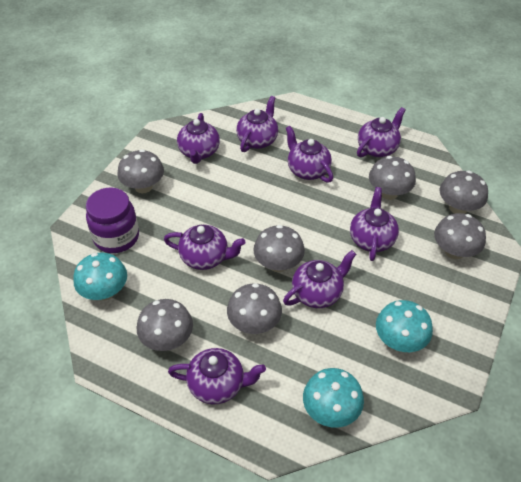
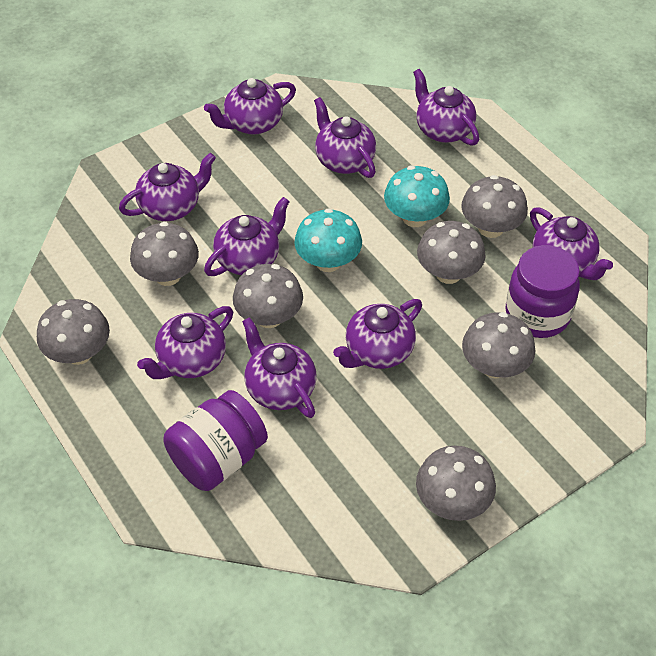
purple jar: [86,188,139,253] = 1 -> [163,390,268,491] [505,245,580,338] = 2
purple teapot: [164,225,246,270] [168,348,266,404] [177,113,220,164] [236,96,278,152] [283,250,356,308] [286,126,333,183] [350,187,399,261] [357,107,406,157] = 8 -> [119,153,216,221] [137,306,233,379] [204,78,296,135] [204,197,290,276] [242,317,317,418] [314,97,376,178] [333,299,422,369] [413,69,479,146] [530,207,613,280] = 9
turquoise mushroom: [73,253,127,301] [303,368,364,428] [376,300,433,352] = 3 -> [294,208,362,272] [384,166,450,227] = 2

